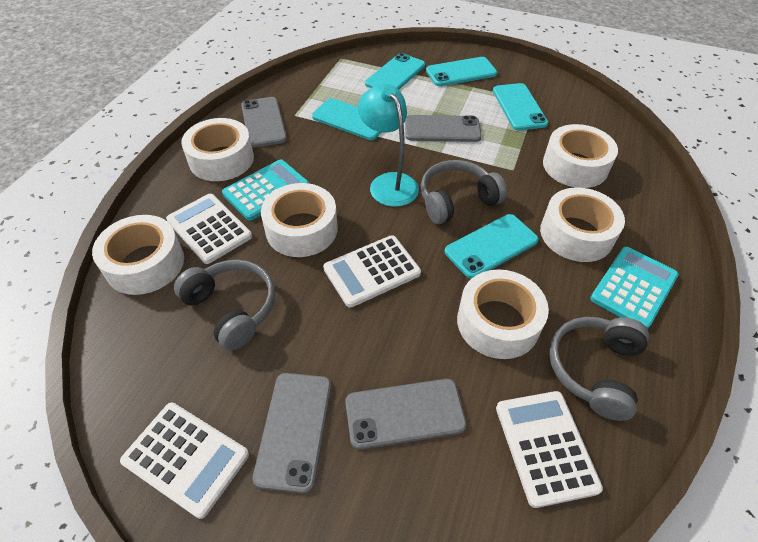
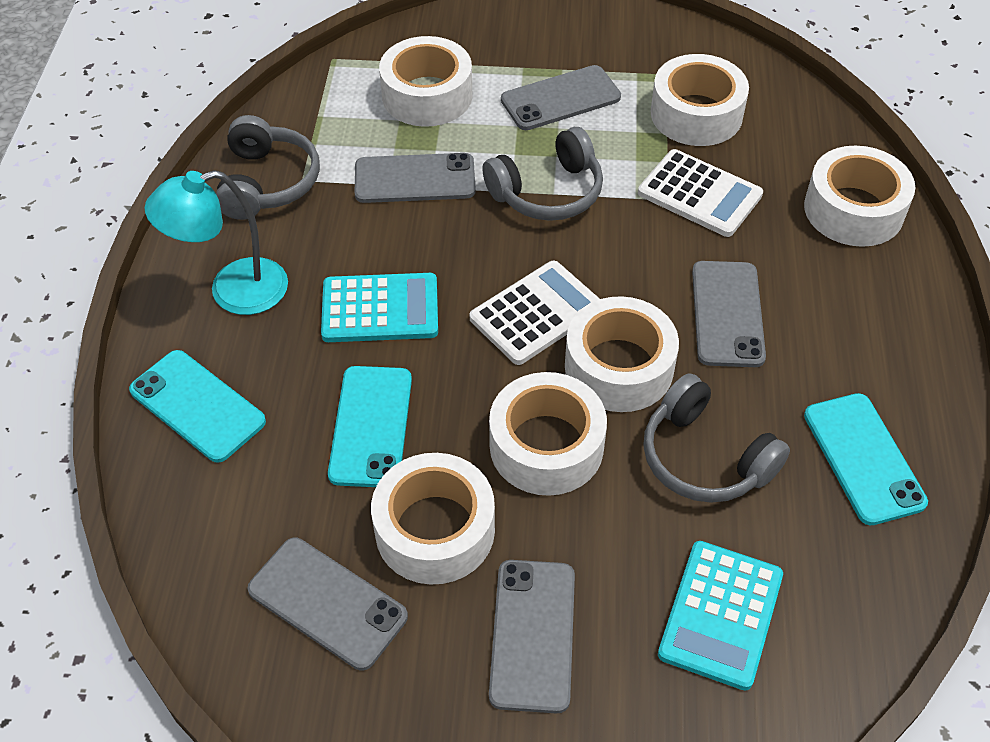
grey phone: [241,97,287,148] [253,373,331,493] [345,379,467,450] [405,115,482,142] = 4 -> [248,538,408,671] [355,153,476,203] [489,560,575,714] [501,65,621,130] [692,261,766,367] = 5
turquoise phone: [312,98,382,140] [365,53,425,90] [426,57,497,86] [445,214,539,279] [493,83,548,130] = 5 -> [129,350,266,463] [328,366,412,487] [804,393,928,525] = 3
white calculator: [120,403,249,519] [166,194,252,264] [323,235,421,308] [496,391,603,508] = 4 -> [470,261,600,365] [638,149,763,237] = 2

